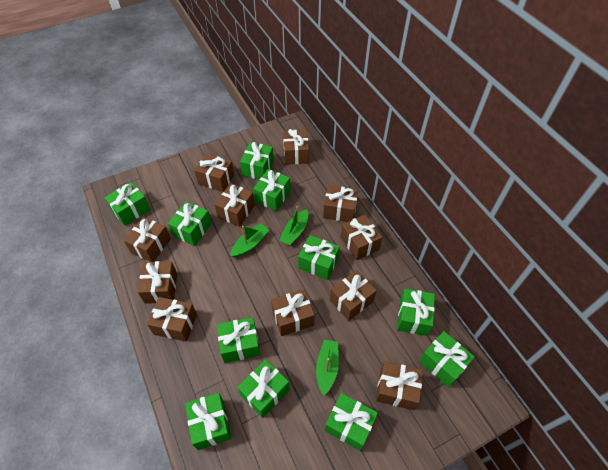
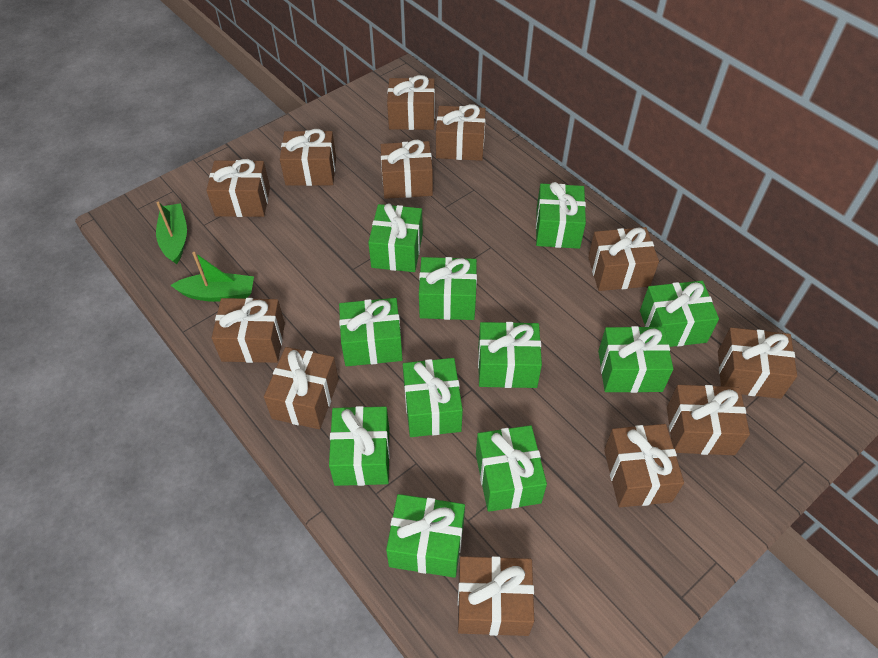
brown gift: [124,217,171,262] [138,261,177,304] [147,297,197,342] [194,153,234,192] [214,183,255,227] [271,289,315,336] [283,129,309,165] [323,185,358,222] [330,270,377,321] [341,214,382,260] [376,361,423,410] = 11 -> [206,159,270,217] [212,298,285,363] [264,347,339,429] [280,129,336,186] [381,140,433,199] [387,75,435,130] [436,104,486,161] [458,556,534,636] [588,227,659,291] [604,424,684,508] [667,385,750,455] [718,327,797,399] = 12
green boat: [230,223,269,257] [279,206,308,245] [316,340,339,396] = 3 -> [156,202,187,265] [171,252,254,302] = 2

